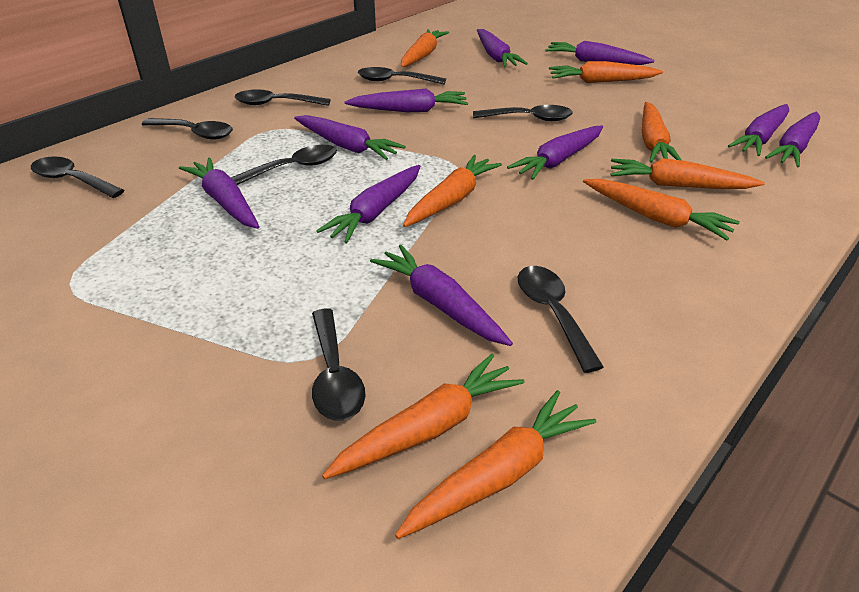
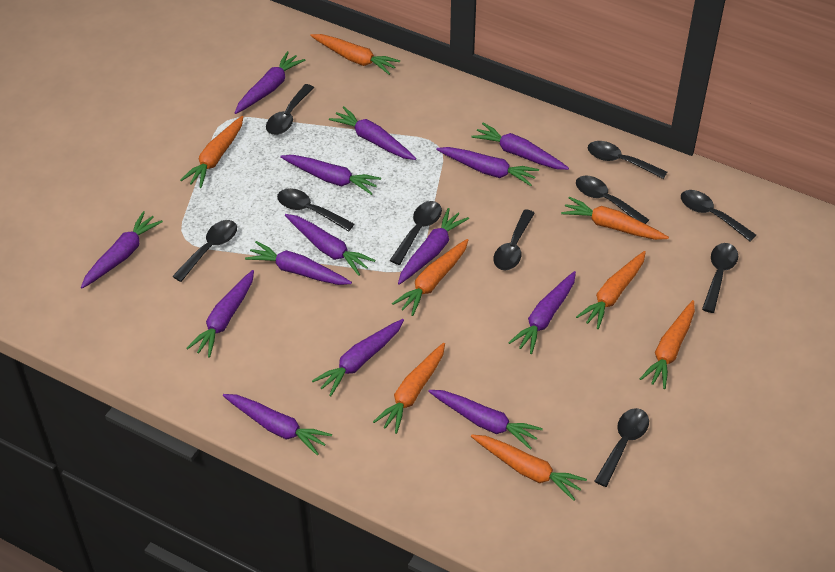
black spoon: [31,156,124,198] [142,118,233,139] [231,145,337,185] [235,89,331,106] [312,308,365,421] [358,67,446,85] [473,105,573,121] [518,266,604,373] = 8 -> [172,220,237,282] [266,84,314,135] [277,188,354,232] [390,201,442,265] [493,209,535,270] [576,175,649,224] [588,141,667,179] [594,408,649,487] [681,190,756,241] [702,243,738,313] = 10
purple carrot: [179,157,259,229] [294,115,406,160] [316,165,421,243] [345,89,468,112] [370,244,513,346] [477,29,528,67] [507,125,603,180] [546,41,655,65] [728,104,789,156] [765,112,820,168] = 10 -> [81,211,163,289] [186,270,254,357] [223,394,332,456] [235,51,305,114] [245,241,352,285] [280,155,381,195] [285,214,375,276] [312,319,404,396] [329,106,416,160] [398,208,469,285] [428,390,543,450] [436,147,539,186] [471,123,569,170] [508,271,576,354] = 14

